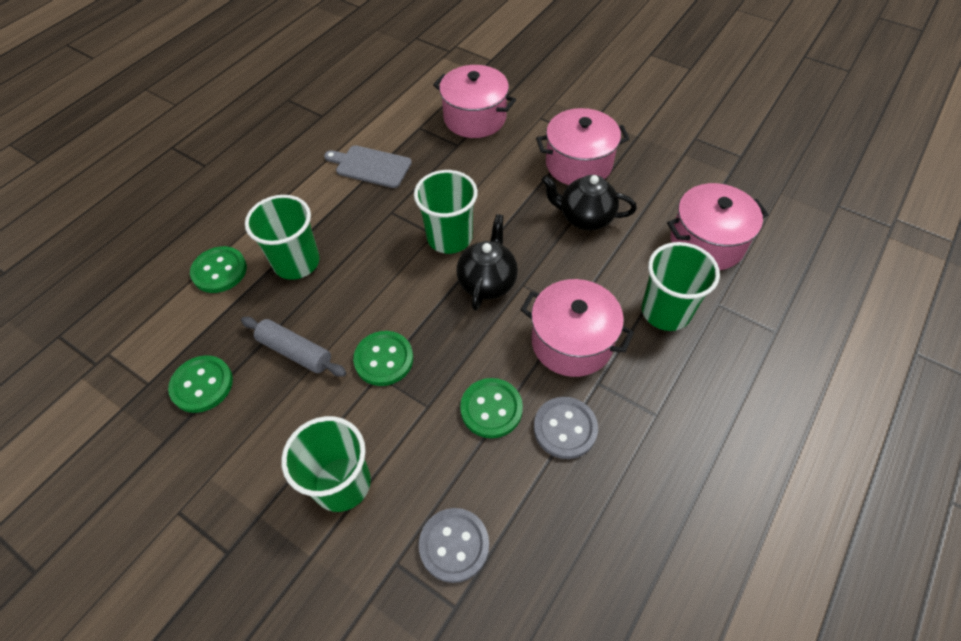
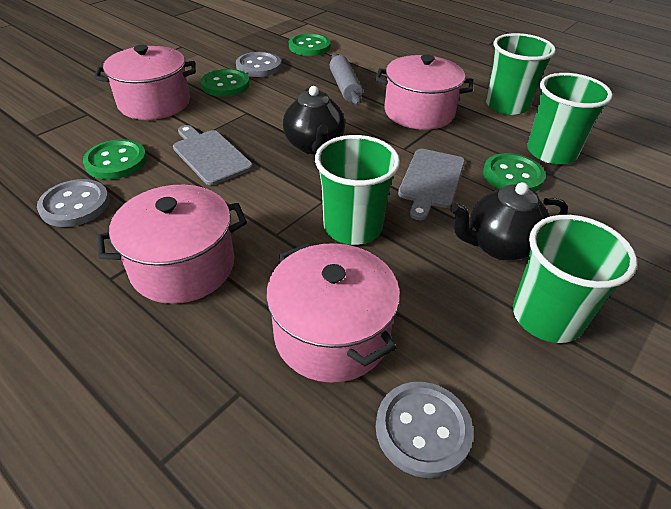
grey button: [419,508,489,583] [534,397,598,459] = 2 -> [37,179,110,227] [236,52,281,77] [375,382,473,478] = 3
grey cutting board: [324,145,412,188] = 1 -> [173,125,253,185] [398,149,465,220] = 2

